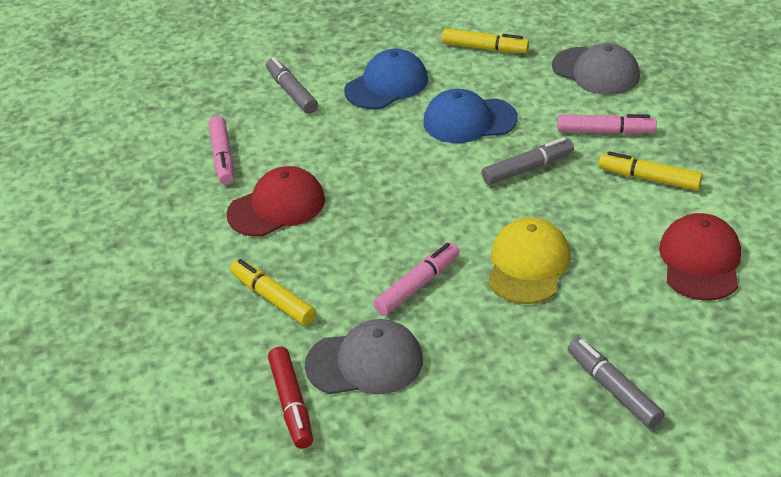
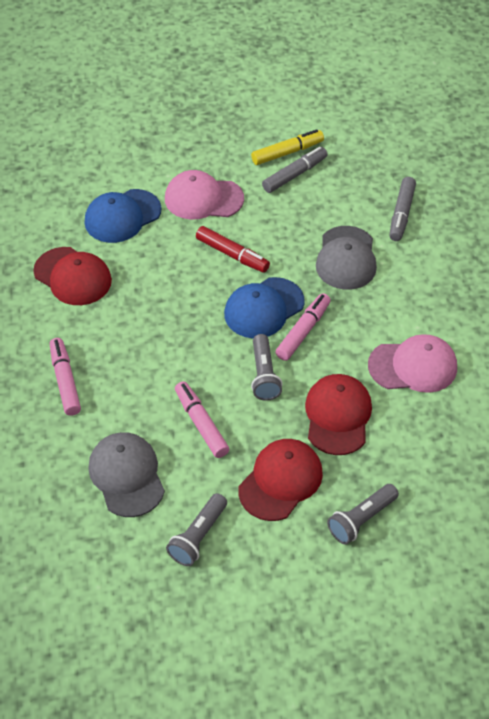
grey flashlight: none = 0 -> [166,493,227,566] [251,334,282,401] [327,484,399,545] = 3
grey marker: [266,57,318,114] [482,137,574,185] [568,338,664,428] = 3 -> [262,147,328,193] [390,177,416,241] = 2
pink cap: none = 0 -> [165,170,244,220] [368,334,457,393] = 2
red cap: [227,166,325,237] [659,213,741,301] = 2 -> [33,247,112,305] [238,439,323,521] [305,374,372,455] = 3
yellow cap: [488,217,570,304] = 1 -> none = 0
yellow marker: [230,259,316,326] [442,28,529,53] [599,151,703,191] = 3 -> [251,129,324,165] = 1

